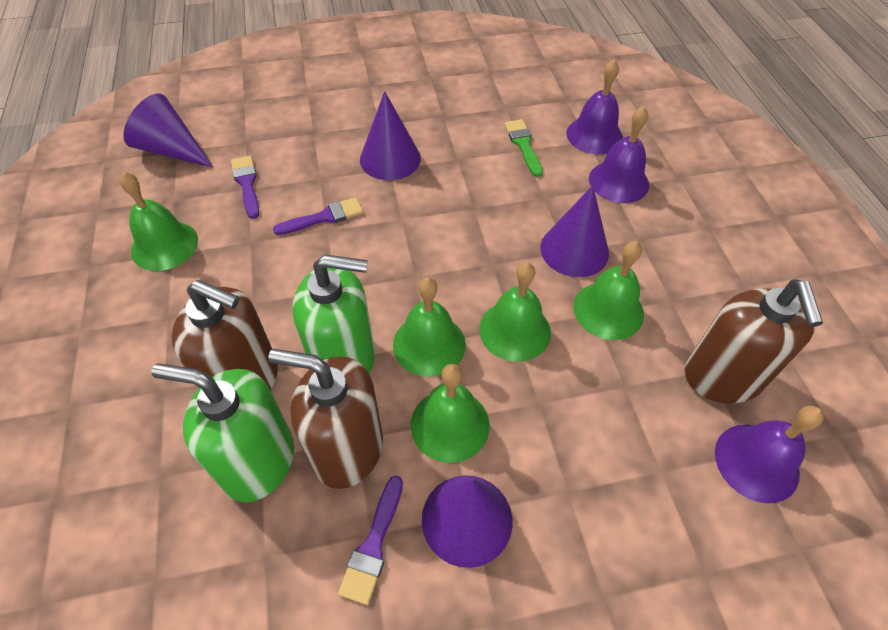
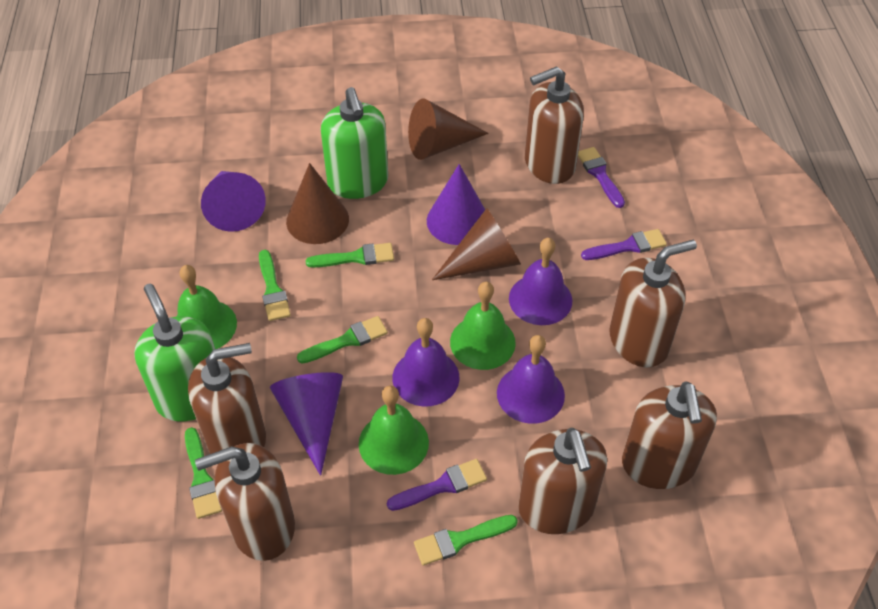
brown cone: none = 0 -> [286,163,349,244] [408,99,489,160] [432,208,521,280] = 3
brown soap dispenser: [171,280,278,391] [268,349,383,489] [685,279,823,404] = 3 -> [188,343,266,454] [195,443,295,561] [518,428,607,534] [525,66,584,184] [609,240,697,367] [622,381,717,489] = 6
green bell: [119,172,198,271] [393,277,466,377] [411,364,490,463] [479,262,551,362] [574,241,644,340] = 5 -> [177,265,237,349] [359,386,429,475] [450,282,516,370] = 3
green brush: [505,119,543,177] = 1 -> [185,427,222,519] [259,250,291,321] [297,316,388,363] [306,243,394,267] [414,515,518,565] = 5
purple cone: [123,94,214,168] [360,91,421,180] [422,475,512,568] [540,185,609,277] = 4 -> [201,171,266,232] [270,372,343,476] [427,164,485,245] = 3

